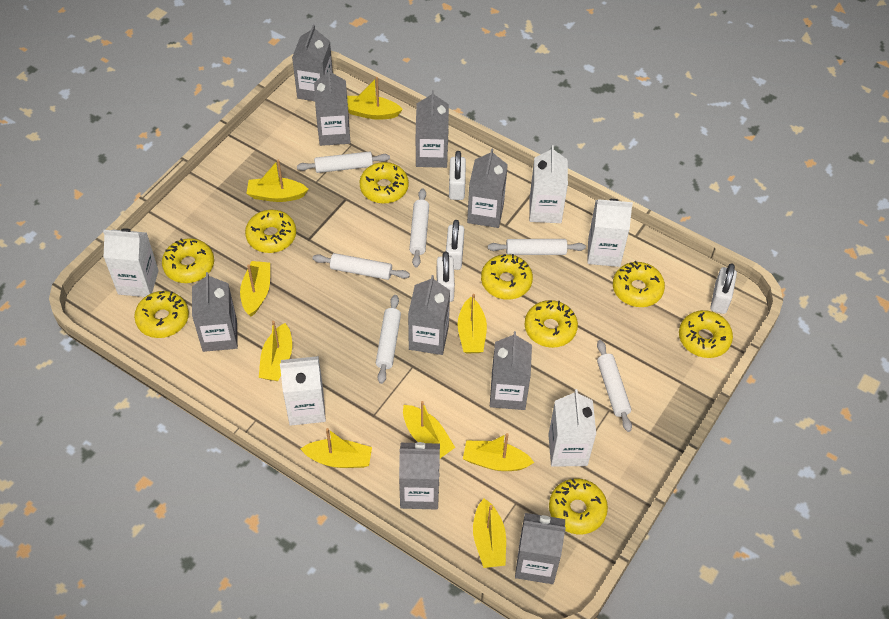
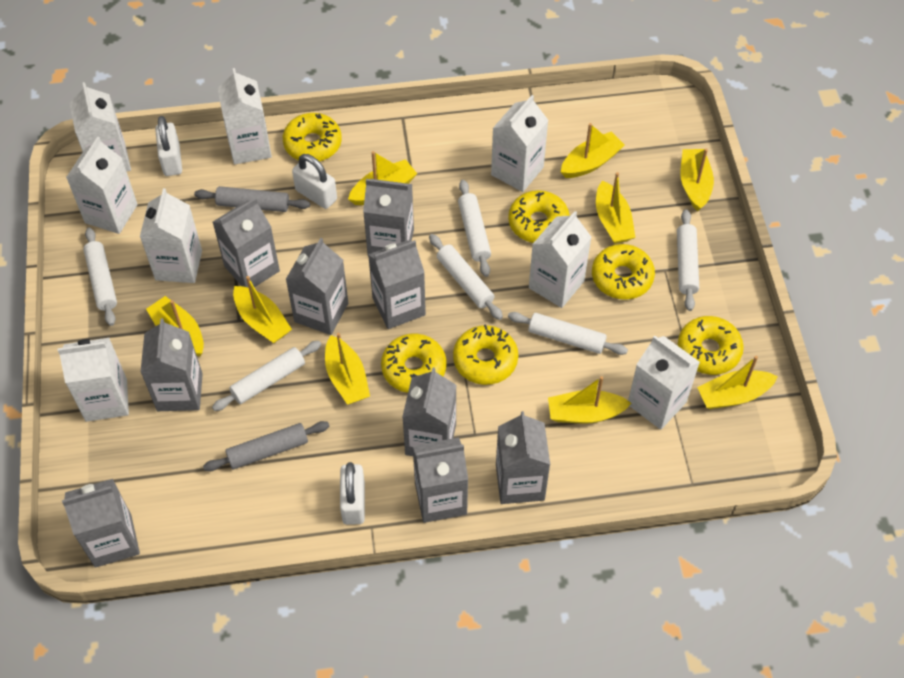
grey rolling pin: none = 0 -> [194,186,310,212] [203,421,329,471] = 2
white carton: [103,229,159,297] [280,356,326,426] [529,145,568,223] [548,389,596,467] [587,199,633,267] = 5 -> [58,338,129,422] [66,136,138,234] [69,82,131,172] [140,188,202,283] [218,68,272,164] [491,95,549,192] [529,211,591,308] [628,336,700,430] = 8
white padlock: [436,252,455,302] [446,220,464,270] [449,151,466,200] [710,263,737,314] = 4 -> [155,116,182,176] [292,154,337,209] [340,462,365,525] = 3
yellow donut: [134,291,189,338] [162,238,214,283] [245,210,296,253] [359,162,409,204] [481,254,533,300] [525,300,578,348] [549,479,608,534] [613,261,665,307] [679,310,733,358] = 9 -> [283,113,342,162] [381,334,446,393] [453,324,518,385] [508,190,570,243] [592,244,655,300] [678,316,744,375] = 6

